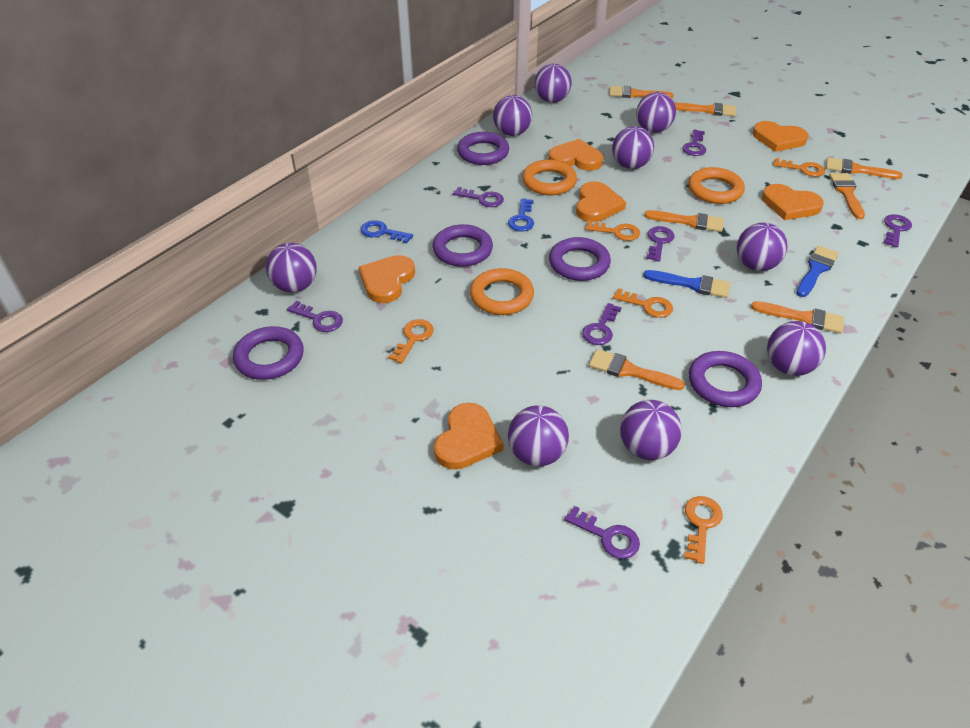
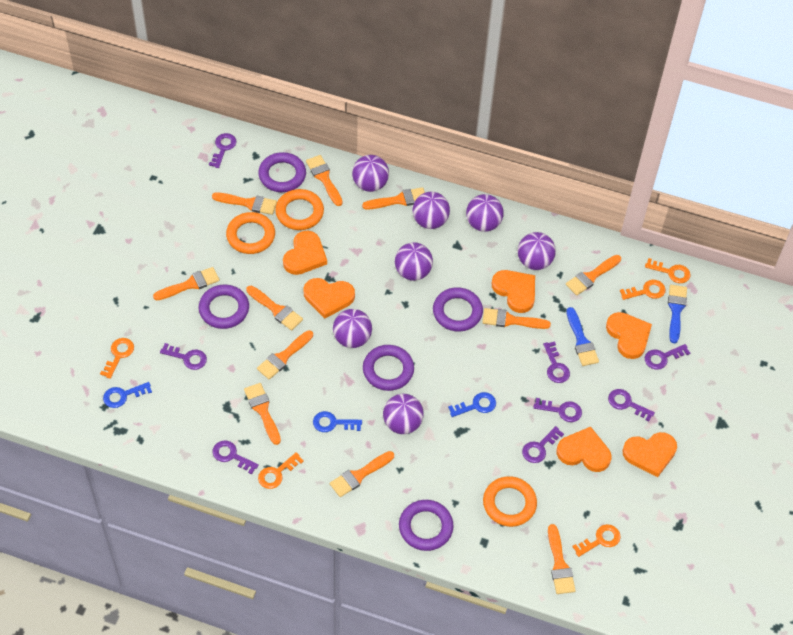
blue key: [360,220,413,243] [508,198,534,232] = 2 -> [103,382,152,408] [313,411,362,432] [448,392,496,417] = 3
orange brush: [589,349,685,390] [609,86,673,98] [644,210,724,232] [675,103,736,116] [751,301,844,333] [826,157,903,179] [829,173,865,219] = 7 -> [153,267,220,300] [212,192,277,215] [244,383,281,445] [246,286,303,331] [257,330,313,379] [306,155,343,206] [330,451,394,497] [362,187,425,210] [482,308,551,329] [548,524,576,594] [566,255,621,296] = 11
purple ball: [266,243,317,293] [493,95,532,136] [508,405,569,467] [535,63,572,103] [612,126,654,169] [620,400,682,460] [636,92,676,133] [737,223,787,271] [767,321,826,376] = 9 -> [333,309,372,348] [352,155,389,192] [383,394,424,434] [395,242,433,281] [412,192,450,229] [466,194,504,232] [518,232,556,270] = 7
purple key: [287,301,343,332] [453,187,504,207] [565,506,640,559] [582,303,622,345] [646,226,675,262] [683,130,706,156] [884,214,912,247] = 7 -> [160,343,207,370] [209,133,236,168] [213,440,259,474] [522,426,564,463] [533,398,582,422] [543,341,570,383] [608,389,655,422] [645,344,690,370] = 8

